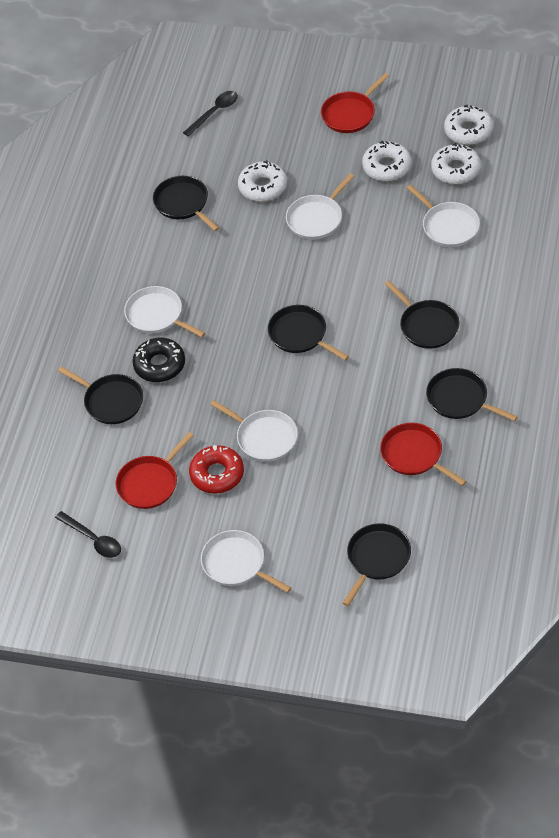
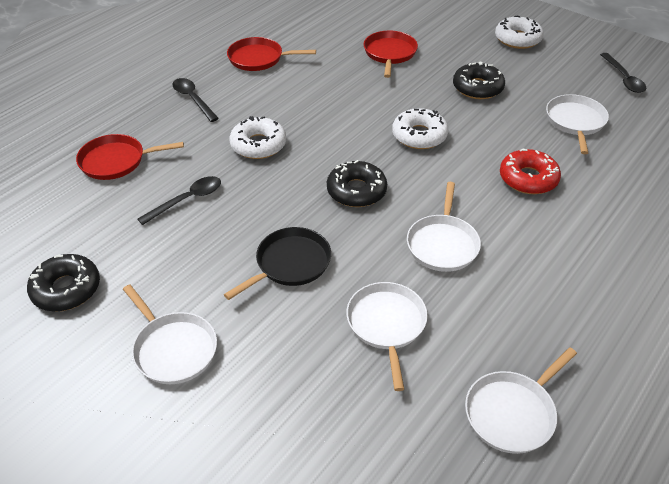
black donut: [133,338,185,382] = 1 -> [27,254,100,312] [327,160,387,207] [453,61,505,99] = 3
black pan: [58,366,143,424] [153,176,219,231] [268,305,349,361] [343,523,411,606] [385,281,459,349] [426,368,518,421] = 6 -> [224,227,331,300] = 1
black spoon: [55,511,121,558] [183,91,238,137] = 2 -> [138,176,221,225] [172,78,219,122] [600,53,646,93] = 3
white donut: [238,160,287,202] [362,140,411,181] [431,143,481,184] [444,105,493,145] = 4 -> [229,116,286,159] [392,108,448,149] [495,15,544,49] = 3

